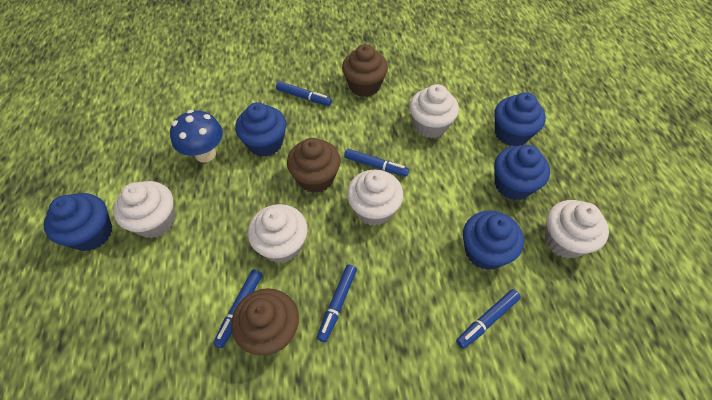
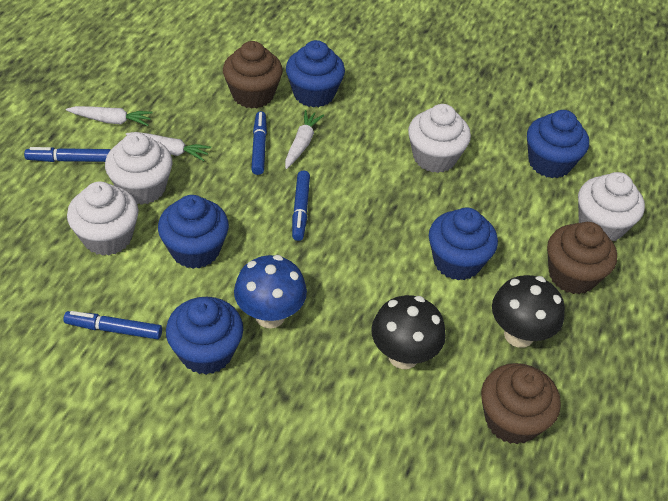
black mushroom: none = 0 -> [371,295,446,369] [492,275,565,348] = 2
blue marker: [213,269,262,348] [276,81,332,106] [317,264,357,342] [344,149,409,176] [456,289,521,349] = 5 -> [24,147,110,162] [63,311,162,339] [251,111,267,175] [292,171,310,241] = 4
white carrot: none = 0 -> [66,106,153,126] [126,132,211,161] [285,110,324,169] = 3
white cupcake: [113,181,175,238] [248,204,308,263] [347,170,403,226] [409,84,459,138] [545,200,609,258] = 5 -> [67,182,138,256] [105,133,173,205] [408,104,471,173] [578,172,645,241] = 4

